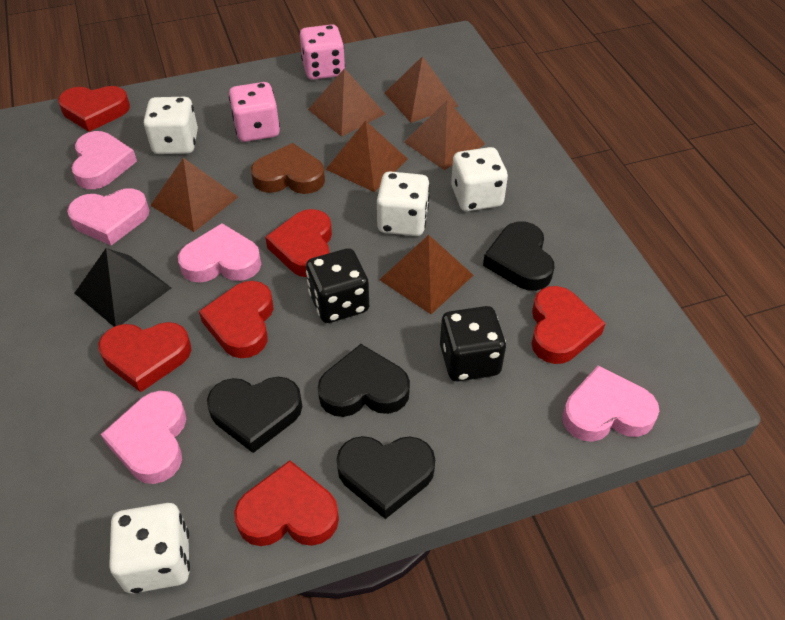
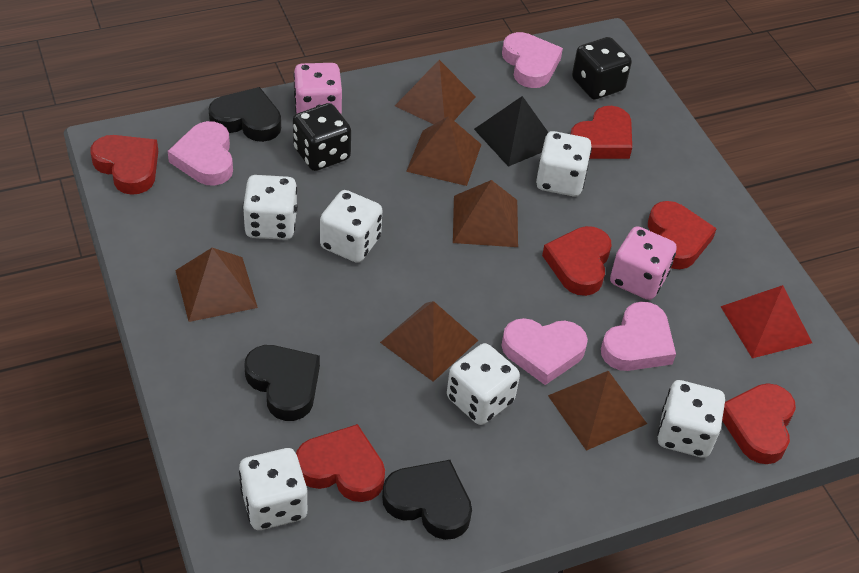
black heart: [207,377,302,453] [318,344,410,417] [336,436,435,519] [483,221,555,291] = 4 -> [209,87,281,142] [244,345,320,421] [382,460,472,540] = 3
brown heart: [251,143,325,194] = 1 -> none = 0
pink heart: [67,188,150,245] [72,131,137,189] [101,391,186,484] [178,223,261,283] [563,366,659,442] = 5 -> [168,121,233,186] [501,318,588,385] [502,32,563,88] [601,302,676,371] = 4
red pyramid: none = 0 -> [720,285,812,358] = 1
white dice: [109,503,190,593] [143,97,198,154] [377,171,430,236] [451,147,508,211] = 4 -> [239,448,307,530] [243,175,298,240] [320,190,382,263] [447,343,520,425] [536,131,592,196] [657,380,725,458] = 6

